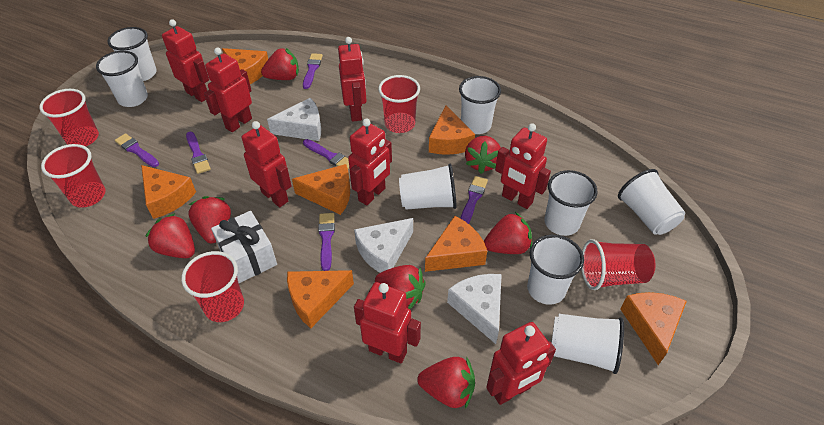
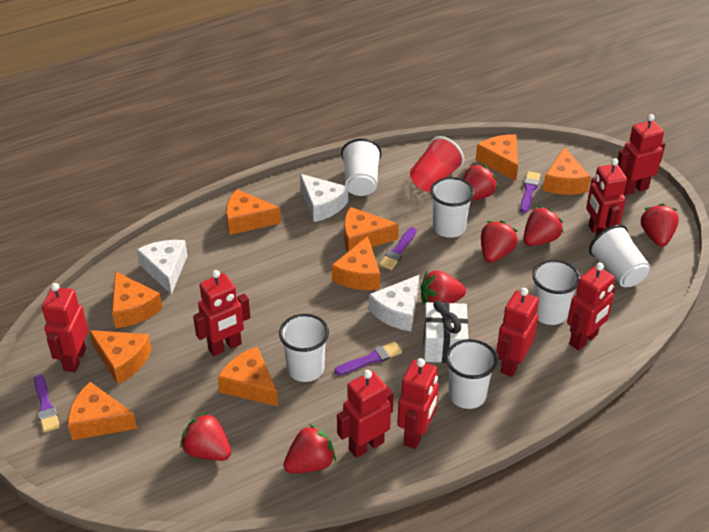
orange cheese: [141,165,196,219] [222,48,268,84] [287,270,354,328] [292,164,350,215] [425,216,487,272] [429,105,475,155] [621,292,687,365] = 7 -> [68,382,137,440] [89,330,152,384] [112,271,163,328] [218,347,278,406] [226,189,281,235] [332,236,380,290] [344,207,399,252] [476,134,518,181] [543,147,591,195] = 9
purple brush: [115,133,159,167] [186,132,211,174] [303,53,323,89] [303,139,349,169] [318,213,335,271] [460,176,488,224] = 6 -> [34,374,60,433] [335,342,402,375] [379,227,416,270] [520,171,540,213] = 4
red cup: [39,89,99,147] [41,144,106,208] [181,251,244,322] [378,75,420,133] [581,239,655,290] = 5 -> [410,136,464,192] = 1
white cup: [96,51,148,107] [108,27,157,81] [399,164,457,210] [459,76,501,134] [527,235,584,305] [545,170,598,236] [552,314,624,374] [618,169,685,235] = 8 -> [279,314,329,382] [341,138,381,196] [430,177,474,238] [446,339,497,409] [533,260,580,325] [589,225,650,287] = 6

